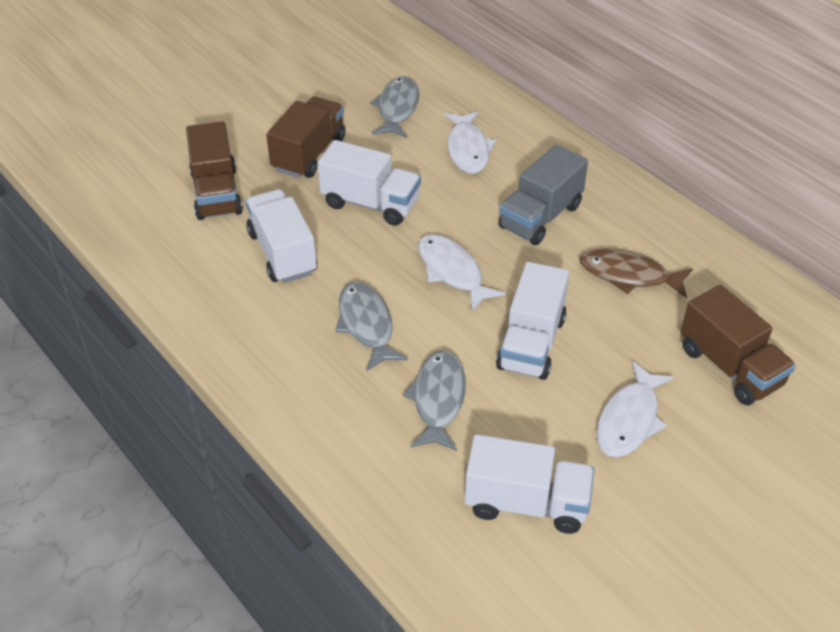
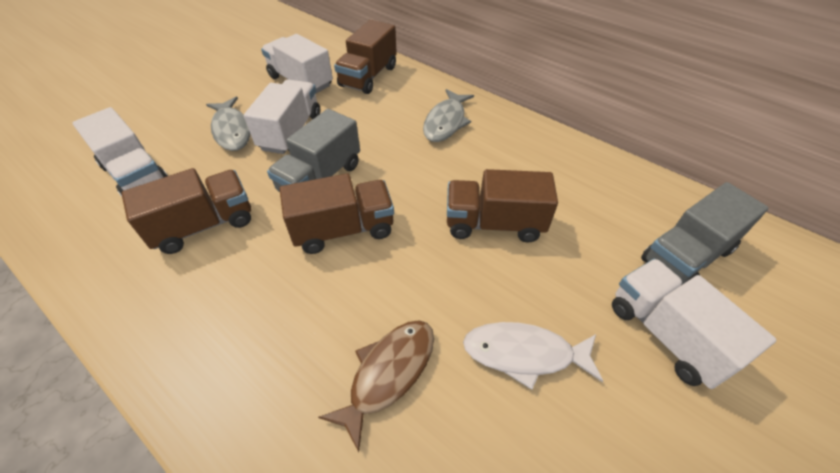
brown truck: [186,121,243,220] [266,96,346,178] [680,285,796,405] = 3 -> [121,168,251,254] [280,173,394,254] [334,20,397,94] [447,169,558,243] = 4
grey fish: [336,282,408,371] [370,76,419,138] [403,350,466,451] = 3 -> [206,97,250,151] [423,89,474,142] = 2
grey truck: [498,145,588,245] = 1 -> [267,109,360,192] [641,182,769,285] = 2
white fish: [418,234,505,312] [444,111,496,174] [596,361,674,457] = 3 -> [463,322,603,390] = 1

